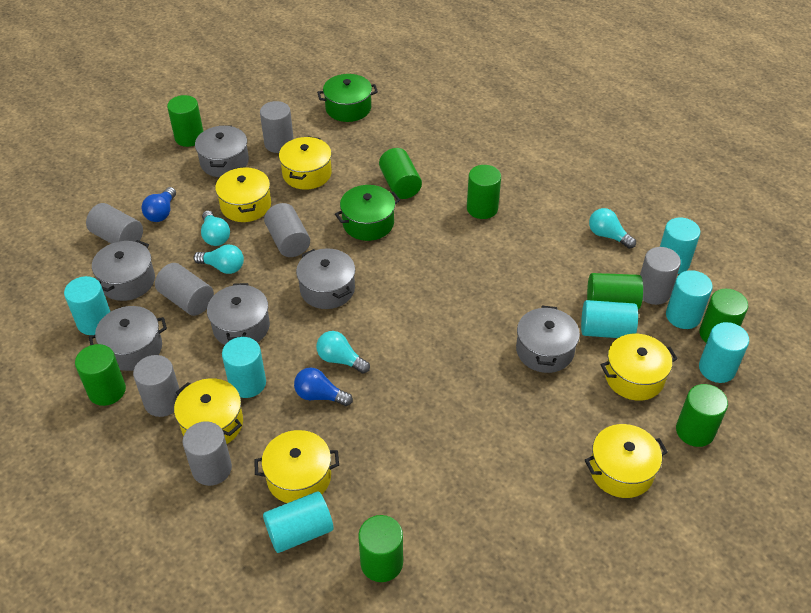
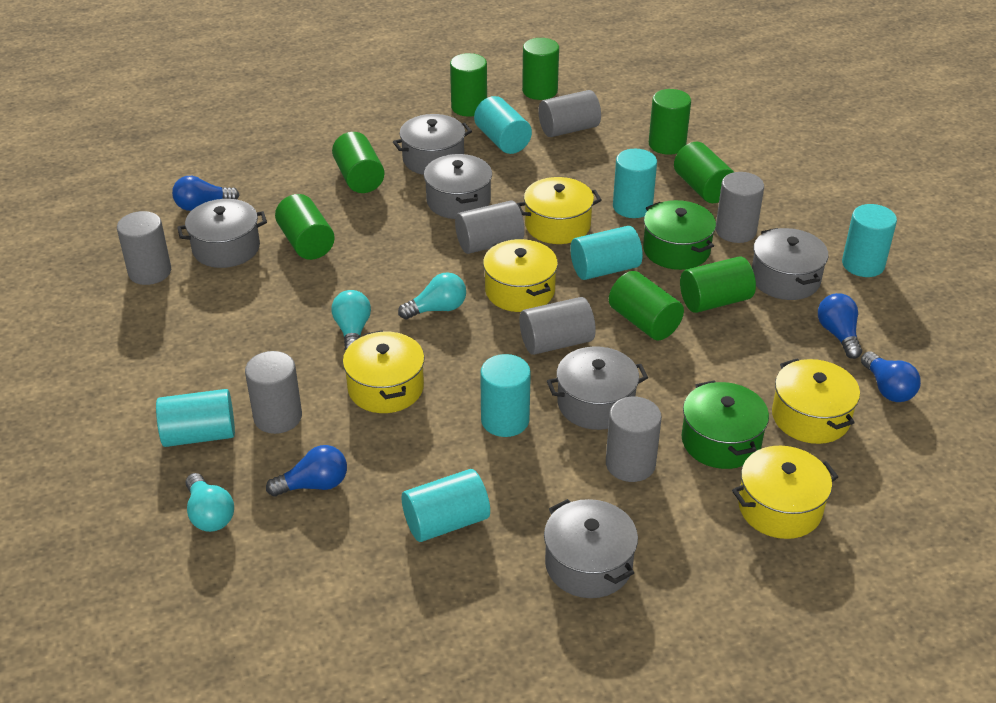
blue light bulb: [141,187,176,222] [294,367,353,406] = 2 -> [172,176,239,211] [266,445,347,497] [818,293,862,359] [861,351,921,402] = 4
turquoise light bulb: [193,244,244,274] [201,211,230,246] [316,331,370,374] [589,208,636,249] = 4 -> [186,473,234,532] [331,290,371,351] [398,272,466,320] = 3
yellow pot: [174,378,243,444] [215,167,271,222] [254,430,339,503] [279,136,332,190] [585,424,668,498] [601,334,678,401] = 6 -> [343,330,425,413] [483,239,558,312] [517,177,602,244] [732,446,838,539] [772,358,860,444] = 5

